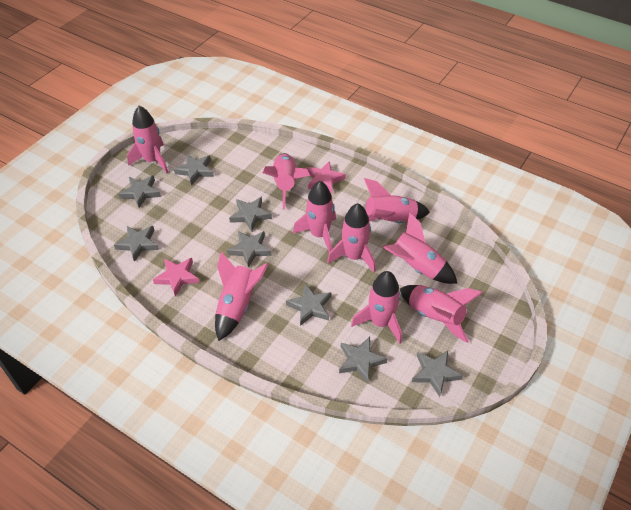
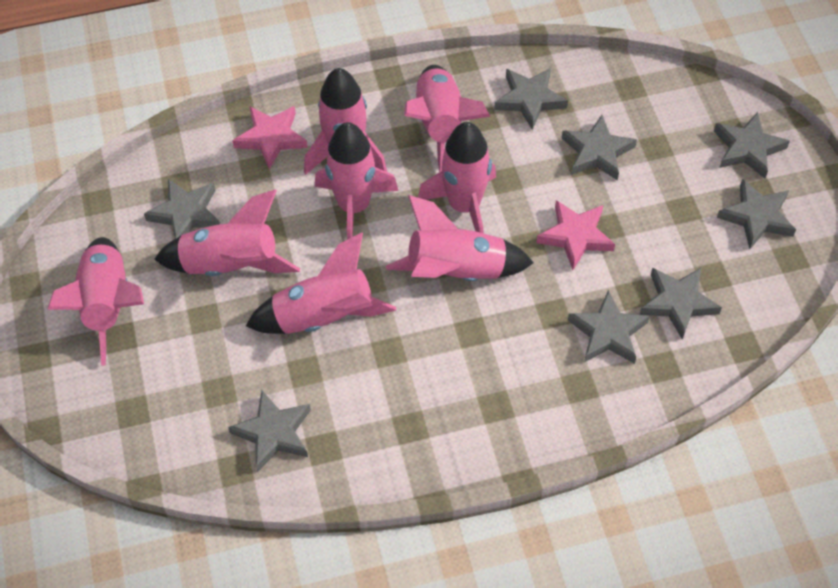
pink rocket: [127,106,168,173] [215,252,268,341] [262,153,310,210] [293,181,336,252] [327,203,376,273] [351,271,402,343] [364,178,430,223] [383,212,457,284] [400,285,483,343] = 9 -> [47,237,144,366] [154,190,300,276] [246,233,396,334] [304,68,387,175] [315,122,398,240] [386,195,534,281] [404,65,491,172] [418,122,496,233] = 8

